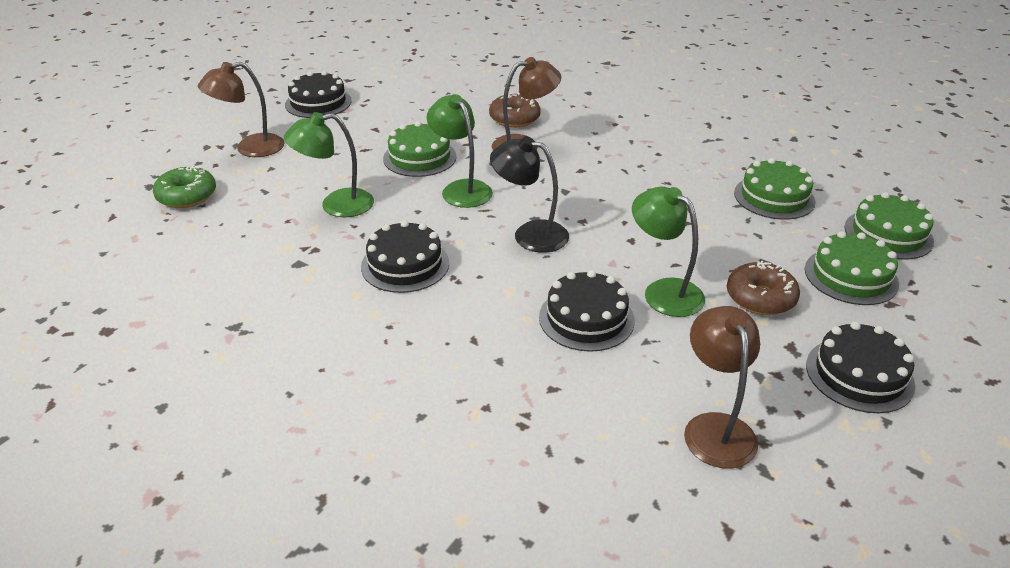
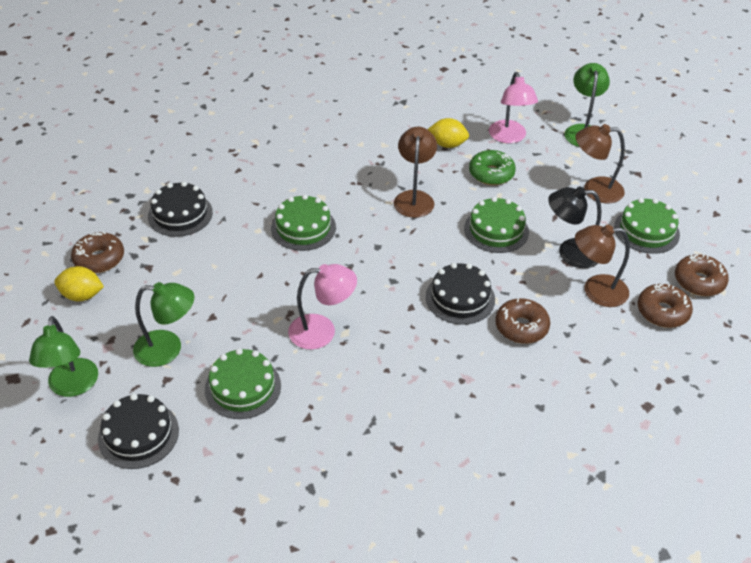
black cake: [285,71,352,118] [361,220,449,293] [539,270,635,352] [806,322,915,413] = 4 -> [98,394,179,469] [148,181,213,237] [426,263,495,325] = 3
brown donut: [489,93,541,128] [727,261,800,315] = 2 -> [71,232,124,273] [495,298,550,344] [637,284,693,328] [675,254,729,296] = 4
pink lamp: none = 0 -> [288,264,357,350] [489,72,538,143] = 2
yellow lemon: none = 0 -> [54,266,104,301] [427,118,469,148] = 2

